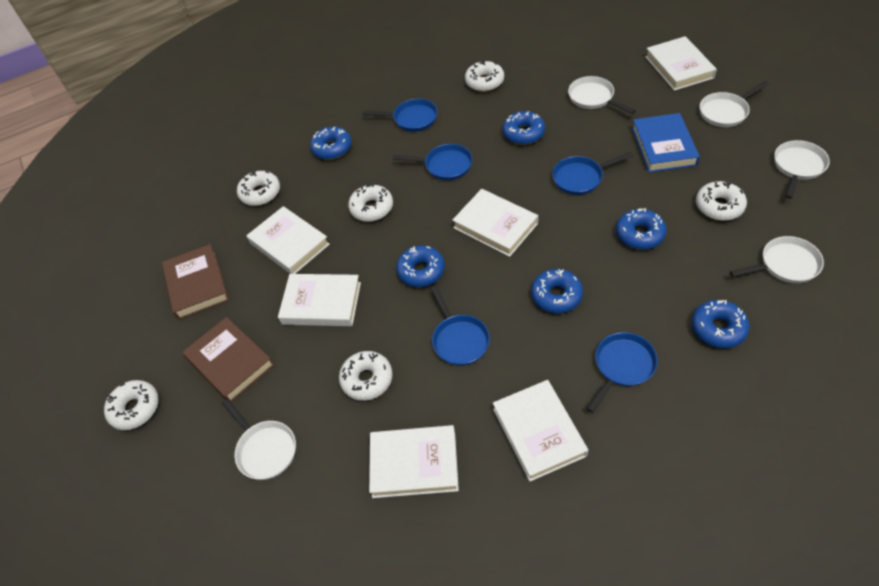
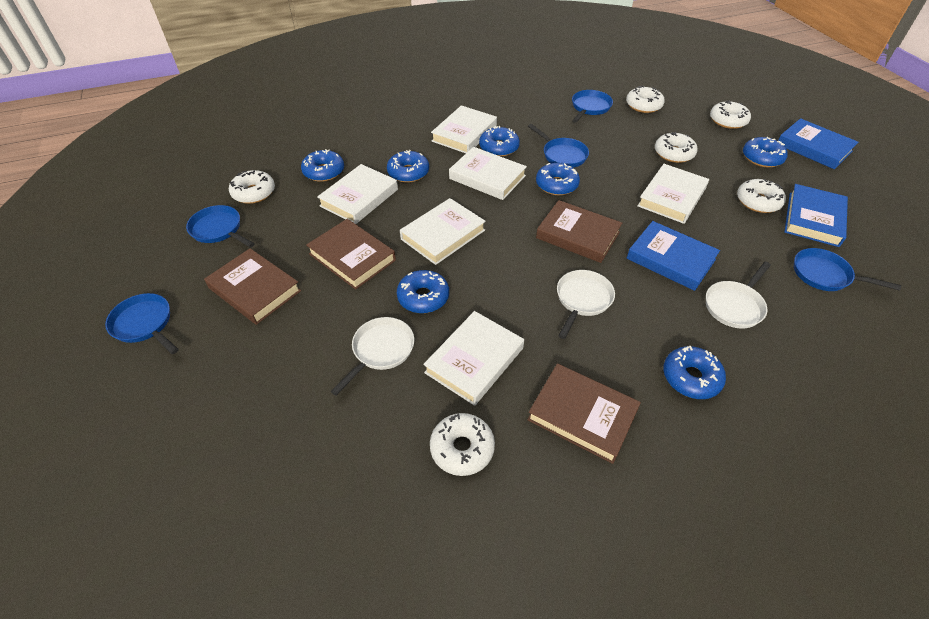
blue book: [632,113,700,172] = 1 -> [627,221,720,291] [778,118,858,169] [784,184,848,247] = 3
blue donut: [310,127,352,160] [396,246,445,287] [502,111,545,145] [531,269,583,313] [616,208,667,250] [692,300,750,348] = 6 -> [301,149,344,182] [387,150,429,183] [397,270,449,313] [479,126,520,157] [536,163,580,195] [663,346,726,399] [743,137,788,168] = 7
brown book: [162,244,229,320] [182,317,274,402] = 2 -> [204,248,301,325] [306,219,396,290] [527,363,641,464] [536,200,622,263] = 4
white pan: [222,399,296,480] [568,76,636,114] [700,81,769,127] [730,236,824,283] [774,140,830,199] = 5 -> [331,317,414,396] [557,270,615,339] [706,262,771,329] = 3

